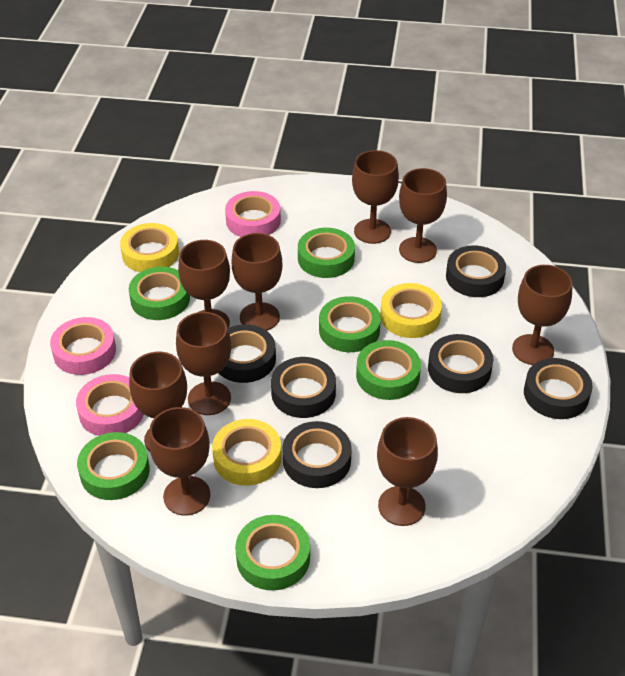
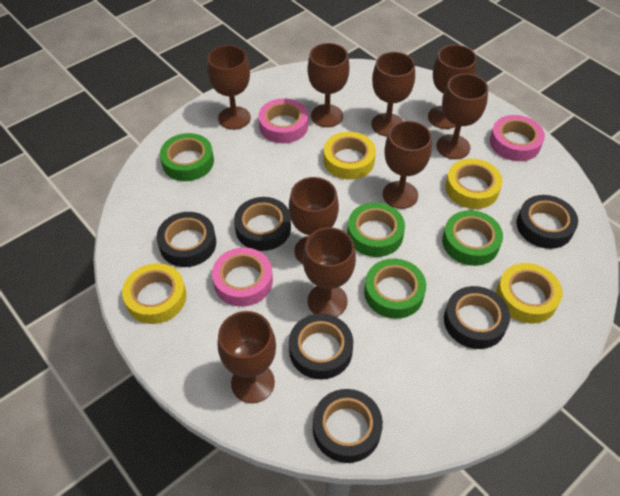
green tape: [77,432,150,500] [129,267,190,320] [235,515,310,591] [298,228,355,278] [319,296,381,352] [356,340,421,400] = 6 -> [160,133,214,181] [347,202,405,257] [364,258,426,319] [442,210,503,266] = 4
yellow tape: [120,223,179,272] [212,419,282,486] [380,283,442,338] = 3 -> [122,263,186,324] [324,132,376,180] [445,159,503,209] [496,263,562,323] = 4

